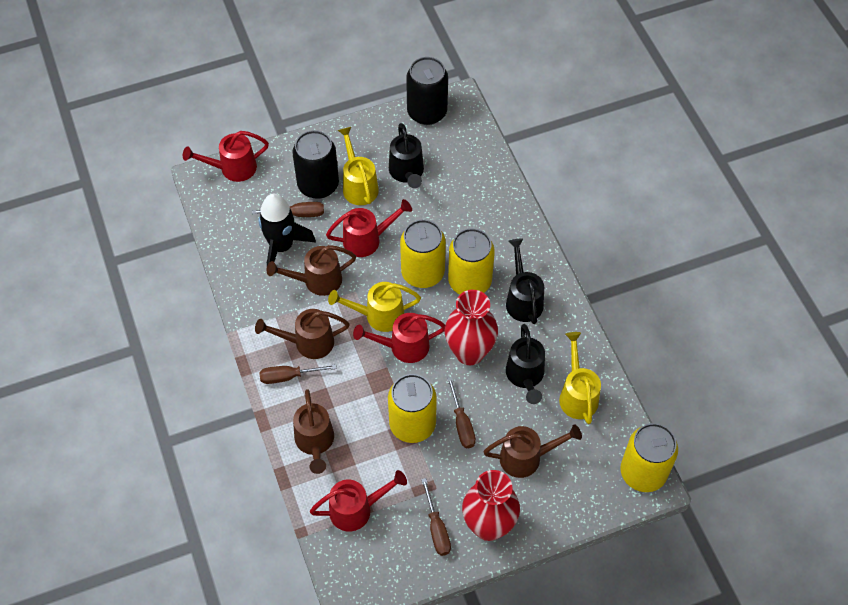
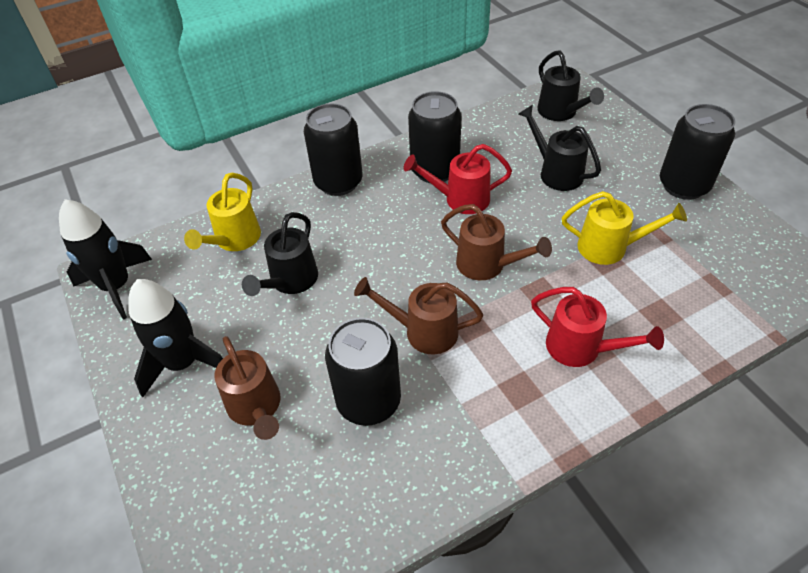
black can: [292,130,339,199] [406,57,448,125] = 2 -> [304,104,363,196] [325,318,401,426] [408,91,462,183] [660,104,735,200] = 4
black rocket: [258,194,316,265] = 1 -> [59,199,152,320] [128,279,223,397] = 2
brown screwdriver: [252,202,324,217] [259,364,337,384] [421,478,451,556] [447,377,476,448] = 4 -> none = 0
brown watering can: [255,309,350,359] [267,245,356,296] [293,389,334,474] [483,424,582,478] = 4 -> [214,336,281,440] [354,277,484,354] [441,204,552,280] = 3
red vase: [445,290,498,365] [462,470,520,541] = 2 -> none = 0
red watering can: [183,131,269,182] [310,470,407,532] [326,199,412,257] [353,313,445,363] = 4 -> [404,144,512,214] [531,287,664,367] = 2
yellow can: [388,374,437,443] [400,219,446,288] [448,228,495,294] [620,423,678,492] = 4 -> none = 0
yellow watering can: [328,282,421,332] [338,127,379,205] [559,332,601,424] = 3 -> [184,173,261,251] [562,191,687,265] = 2

